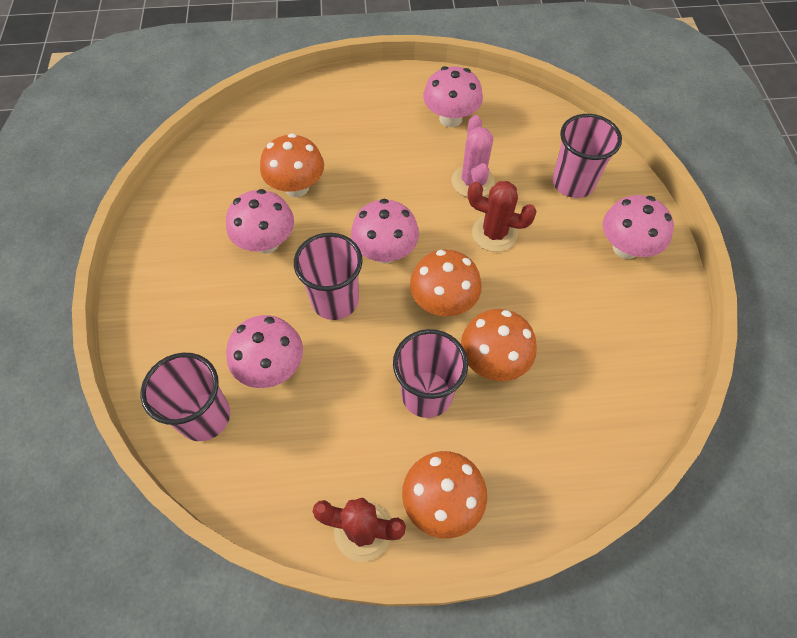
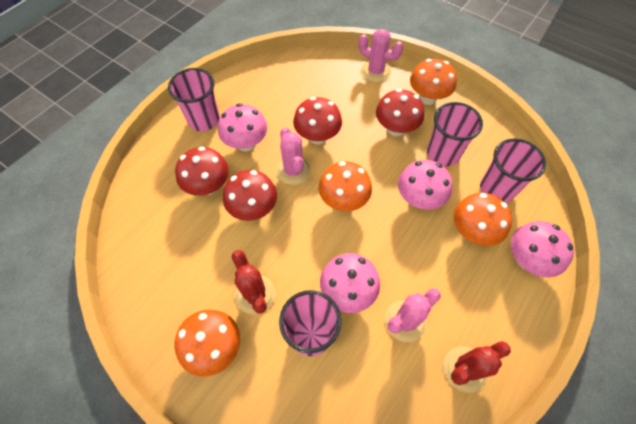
pink cactus: [452,115,495,197] = 1 -> [276,127,311,185] [358,29,403,82] [385,288,441,342] = 3
pink mushroom: [226,189,294,254] [226,315,303,388] [351,199,419,264] [423,66,483,127] [603,195,674,259] = 5 -> [218,103,267,151] [320,253,380,313] [398,160,452,210] [511,221,574,277] = 4
red mushroom: none = 0 -> [175,147,229,196] [223,170,277,221] [293,97,342,144] [376,89,424,136] = 4

